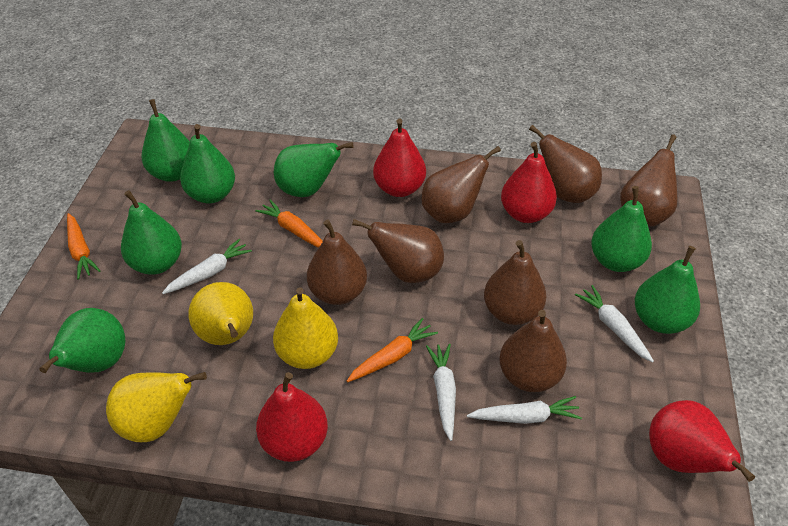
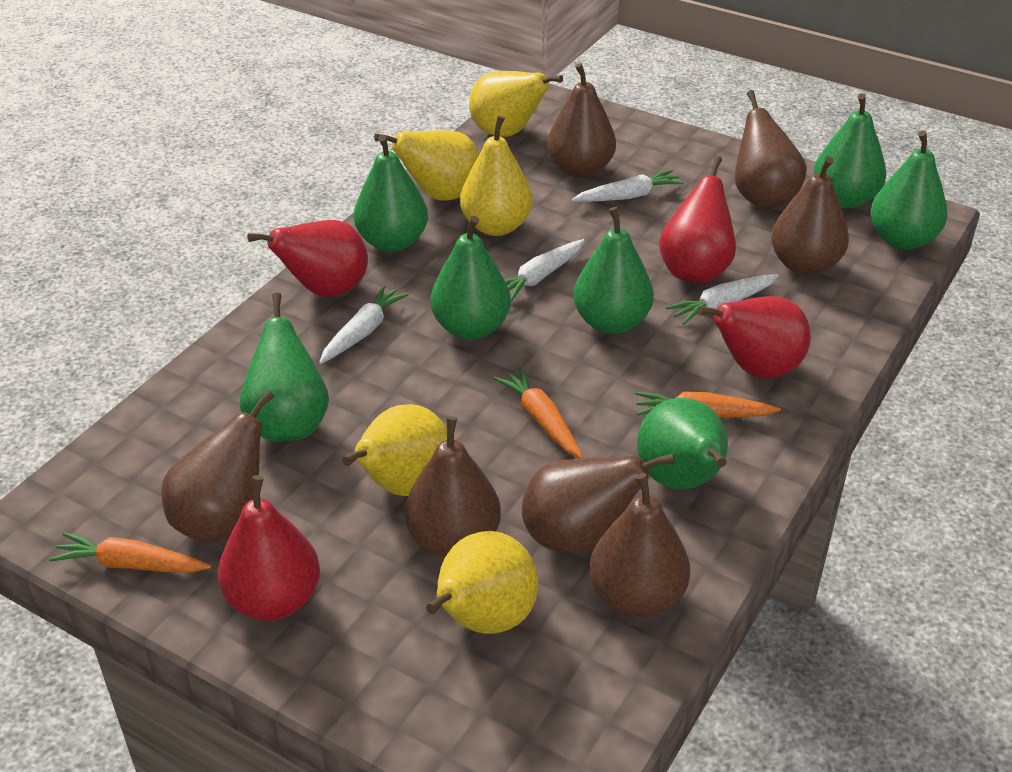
yellow pear: [106,372,207,442] [188,282,253,345] [273,287,338,369] = 3 -> [342,404,447,496] [374,130,479,201] [426,531,538,634] [460,116,533,236] [469,71,563,137] = 5

